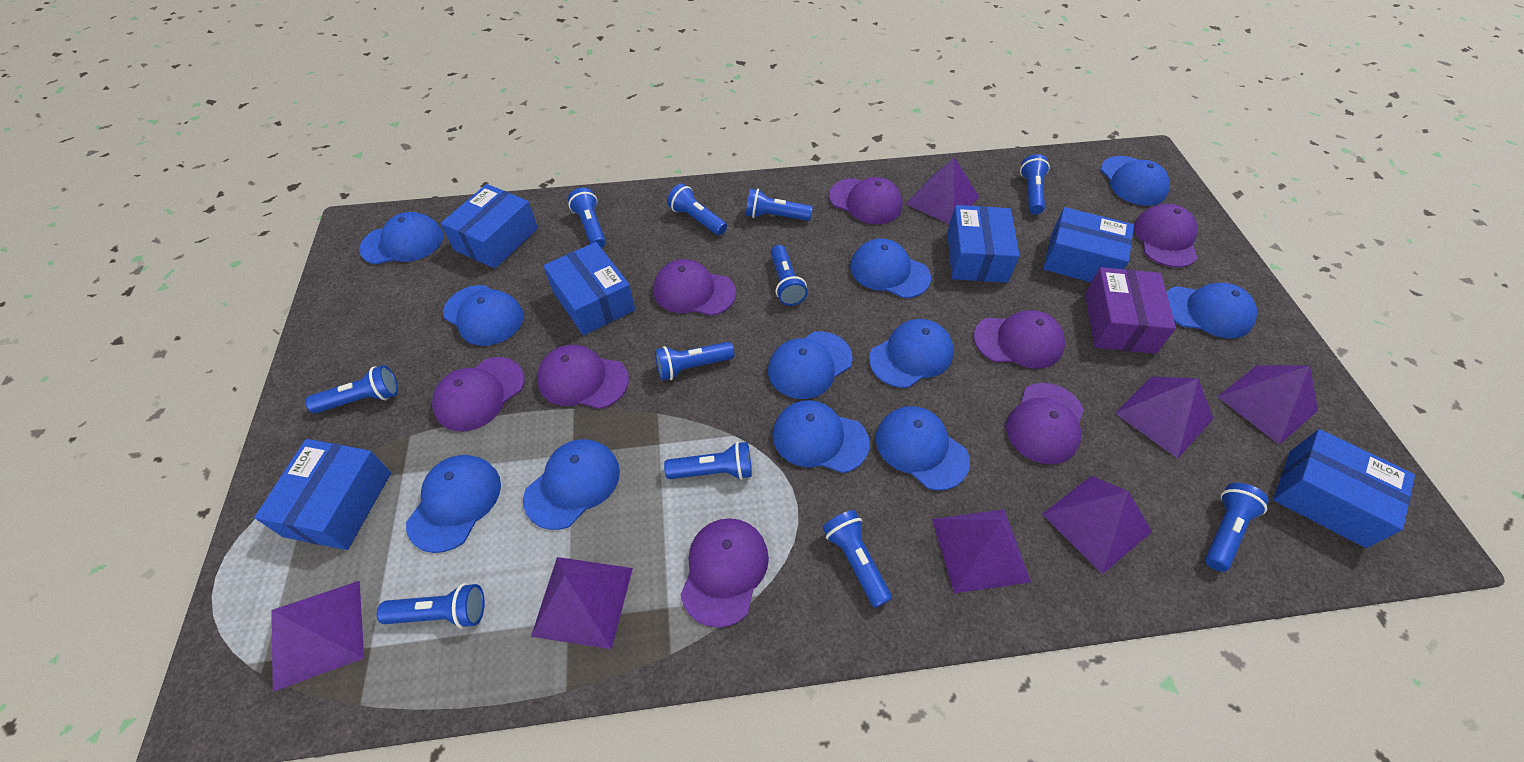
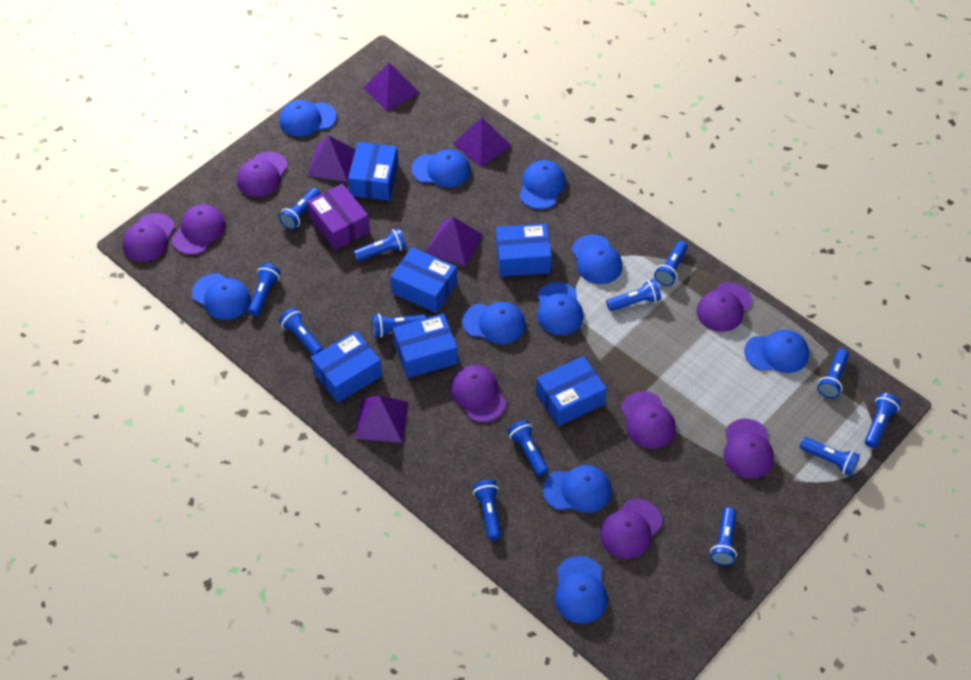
blue cap: [359,212,443,265] [406,455,501,553] [443,285,523,346] [523,439,620,530] [768,331,853,399] [772,400,870,473] [850,238,931,298] [869,319,954,388] [876,406,970,491] [1100,156,1170,206] [1166,283,1257,339] = 11 -> [192,273,251,320] [279,100,337,137] [411,149,470,187] [462,302,526,344] [519,160,566,209] [537,282,583,335] [543,465,612,513] [554,556,608,624] [572,235,622,284] [744,330,809,373] = 10
blue flashlight: [305,365,398,413] [377,583,485,629] [568,188,606,248] [655,342,734,381] [664,442,752,480] [667,184,727,236] [746,189,813,221] [771,245,808,306] [823,510,892,608] [1020,154,1050,214] [1205,483,1269,572] = 11 -> [248,263,281,316] [279,188,321,230] [279,308,323,356] [353,228,407,261] [372,314,426,337] [473,480,501,540] [508,420,548,476] [606,279,661,311] [654,241,688,286] [710,507,737,566] [800,437,860,476] [817,349,849,399] [865,393,900,448] = 13
purple pyramid: [271,581,364,692] [531,557,633,649] [906,157,979,225] [932,509,1031,593] [1042,476,1152,574] [1115,377,1213,459] [1218,365,1318,445] = 7 -> [307,136,356,182] [355,396,408,443] [364,62,419,111] [425,217,483,266] [453,117,511,167] = 5

